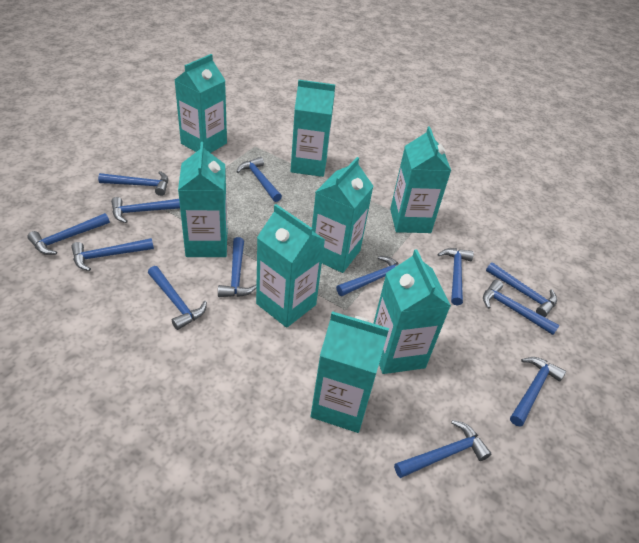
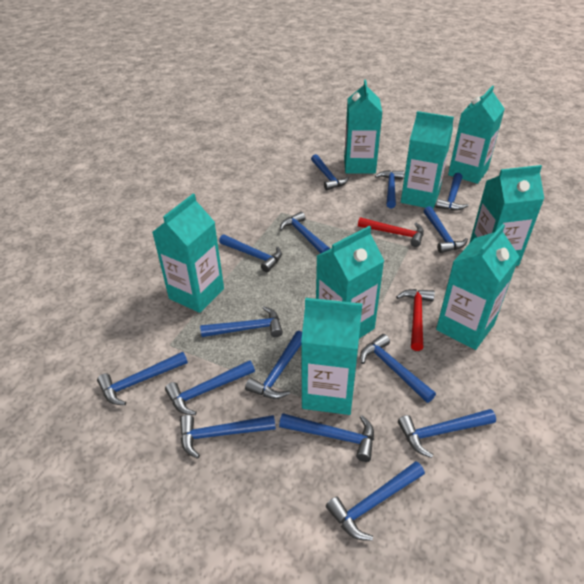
blue hammer: [28,213,110,255] [71,238,154,271] [98,171,168,196] [111,197,180,223] [148,266,207,330] [218,237,257,297] [236,157,282,202] [336,256,399,296] [394,420,491,478] [438,248,474,305] [483,280,560,335] [486,262,557,317] [510,357,566,427] = 13 -> [97,352,188,405] [165,360,255,415] [180,415,276,459] [200,306,283,337] [219,235,282,272] [245,331,302,399] [279,413,374,462] [280,212,330,253] [311,154,349,190] [326,461,425,541] [360,334,436,403] [375,170,404,208] [398,409,496,458] [424,206,468,253] [436,173,468,210] = 15
red hammer: none = 0 -> [358,217,424,247] [396,289,435,351] = 2

